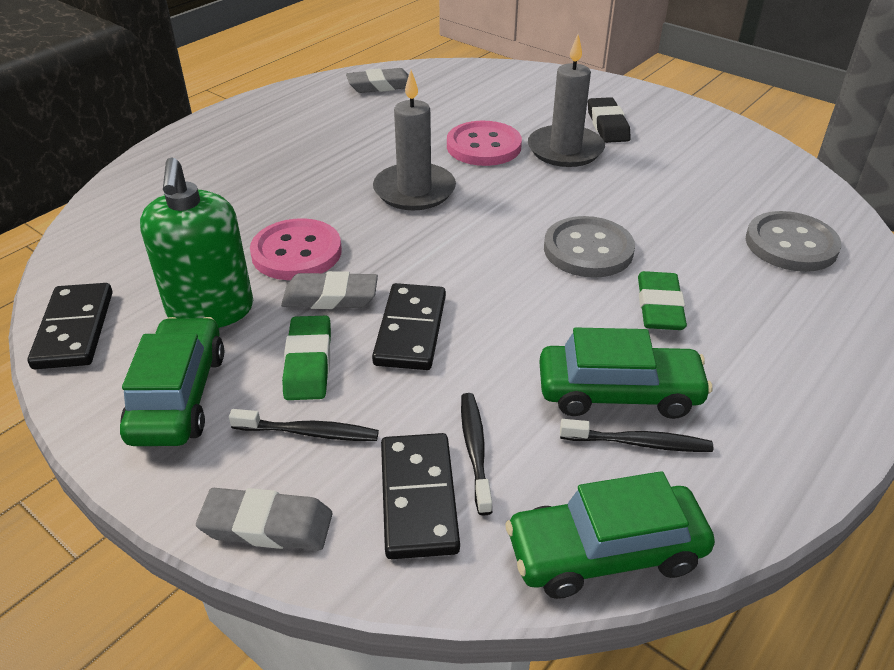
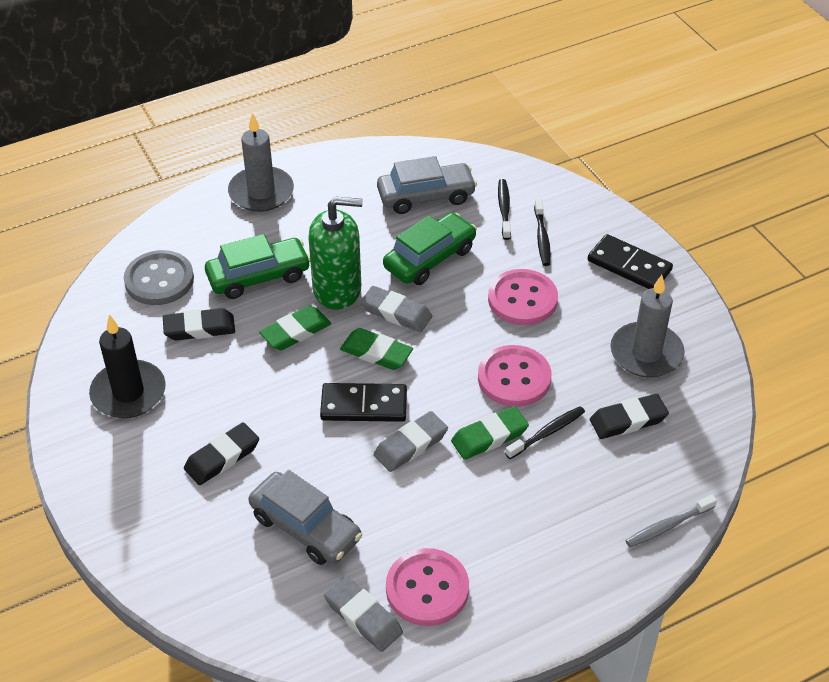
black candle: none = 0 -> [89,315,166,418] = 1
black domino: [28,283,112,369] [372,283,446,370] [381,433,460,559] = 3 -> [320,383,407,422] [588,234,673,289] = 2
black eraser: [588,97,631,143] = 1 -> [163,308,235,341] [184,422,259,485] [590,394,669,439] = 3
green car: [120,317,224,446] [505,471,715,599] [539,327,712,419] = 3 -> [205,234,310,299] [383,213,477,285] = 2
green eraser: [282,316,331,400] [638,271,687,330] = 2 -> [259,305,331,351] [340,328,413,370] [451,406,529,460] = 3
grey button: [544,216,635,278] [746,211,841,272] = 2 -> [124,250,194,305] = 1
grey car: none = 0 -> [248,470,362,565] [377,156,477,214] = 2
grey toothbrush: none = 0 -> [625,495,717,547] = 1
pink button: [250,218,342,280] [447,121,522,166] = 2 -> [386,548,469,626] [478,345,551,407] [488,269,558,325] = 3

